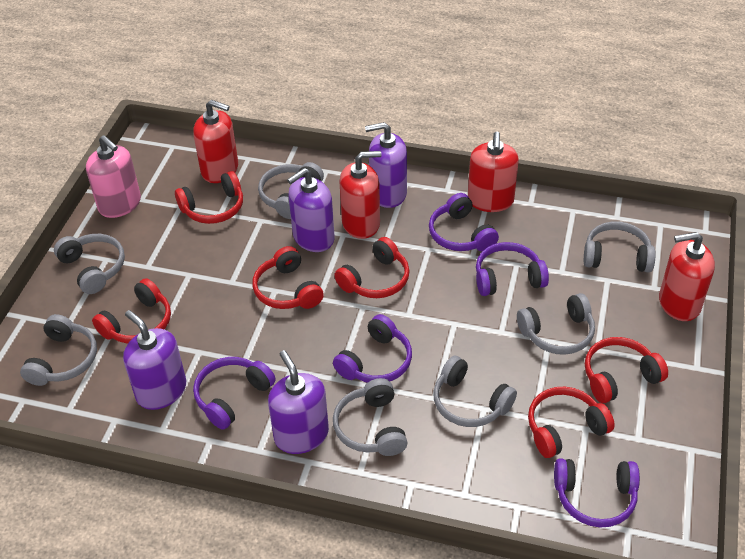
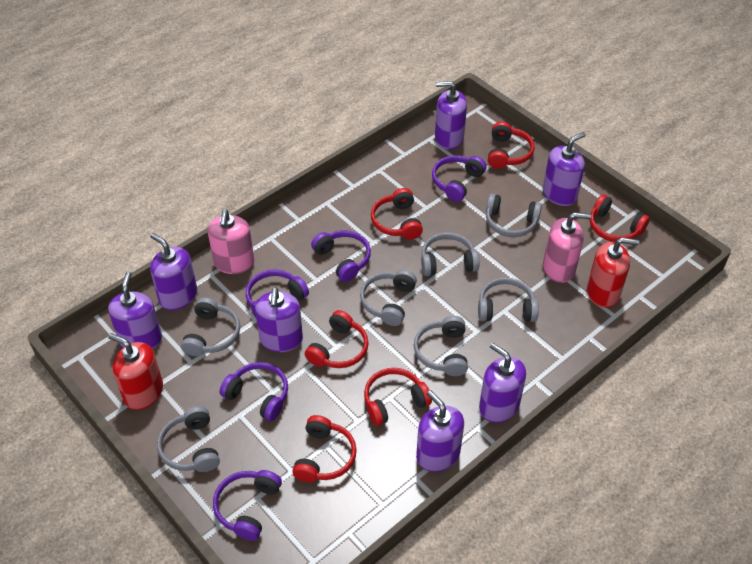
pink soap dispenser: [86,135,141,218] = 1 -> [208,209,254,274] [543,212,591,283] = 2
purple soap dispenser: [123,310,186,410] [268,350,329,454] [287,168,335,252] [365,122,407,208] = 4 -> [108,271,162,349] [150,233,197,310] [255,287,303,352] [416,390,464,472] [435,81,467,149] [479,343,526,423] [543,132,585,206] = 7
red soap dispenser: [193,100,238,183] [340,151,381,239] [468,132,519,212] [659,232,715,321] = 4 -> [108,333,163,410] [587,237,639,308] = 2

